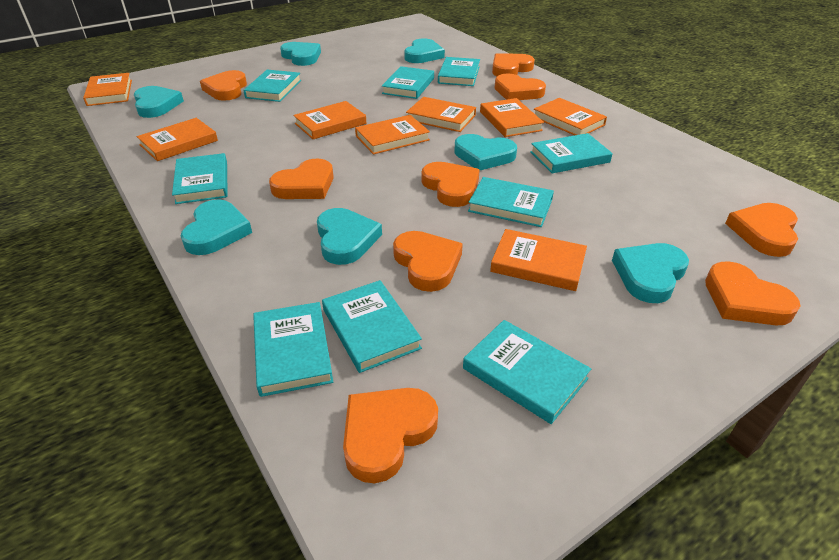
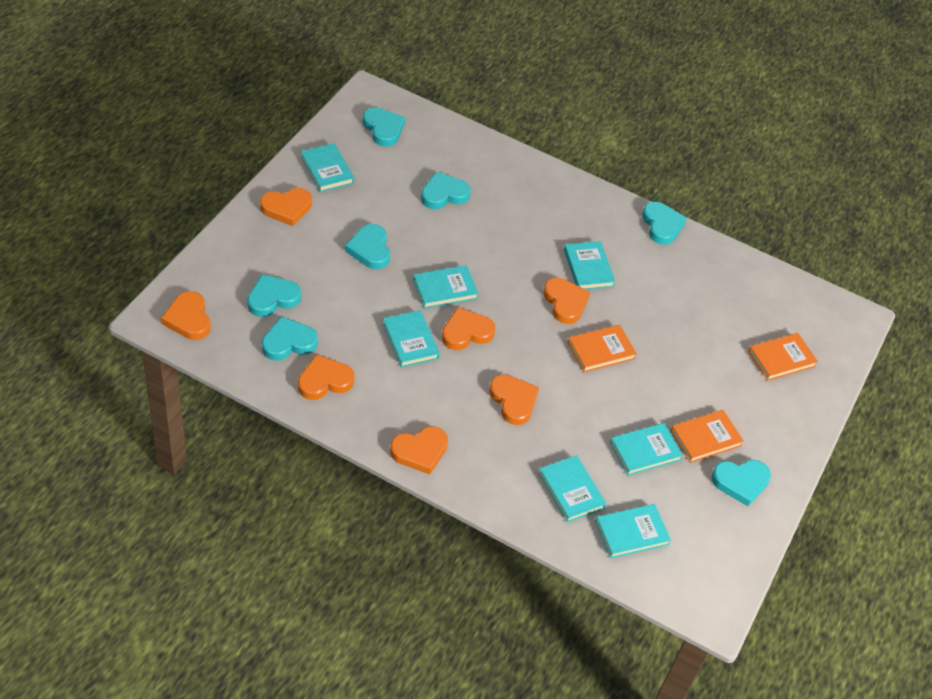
orange book: [83,73,132,106] [137,118,218,161] [293,101,367,139] [355,115,430,155] [406,97,476,132] [480,98,544,137] [490,229,587,291] [534,98,607,135] = 8 -> [568,325,637,372] [671,410,744,463] [748,333,818,381] = 3
orange heart: [200,70,247,101] [269,158,334,199] [343,388,438,483] [393,231,463,292] [422,162,480,207] [492,53,535,76] [495,74,546,100] [705,261,801,325] [725,203,798,257] = 9 -> [161,291,211,340] [260,188,312,226] [298,354,355,400] [390,426,448,474] [442,307,496,350] [489,374,539,425] [543,278,590,324] = 7
turquoise book: [172,153,228,204] [243,70,301,102] [253,302,333,397] [322,280,422,373] [382,66,434,99] [438,57,480,86] [463,320,591,424] [468,177,554,227] [530,133,613,173] = 9 -> [301,143,354,192] [383,310,440,368] [413,265,478,309] [538,455,606,523] [564,241,615,290] [595,504,671,559] [610,423,683,476] = 7

